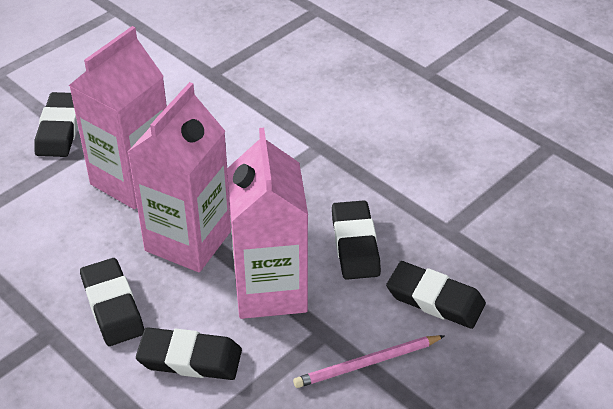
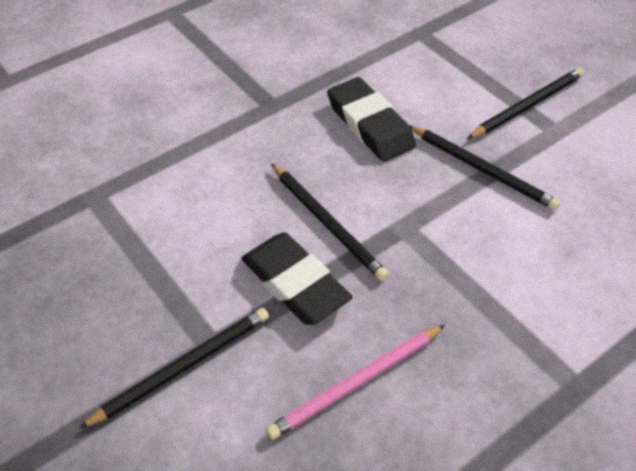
black eraser: [35,92,78,157] [80,258,144,346] [136,327,242,380] [332,200,381,280] [386,261,486,329] = 5 -> [241,233,353,325] [327,77,416,162] = 2
black pencil: none = 0 -> [79,308,269,429] [271,163,389,281] [409,125,561,211] [467,68,584,139] = 4
pink carton: [69,26,167,209] [128,82,231,272] [227,128,308,319] = 3 -> none = 0

